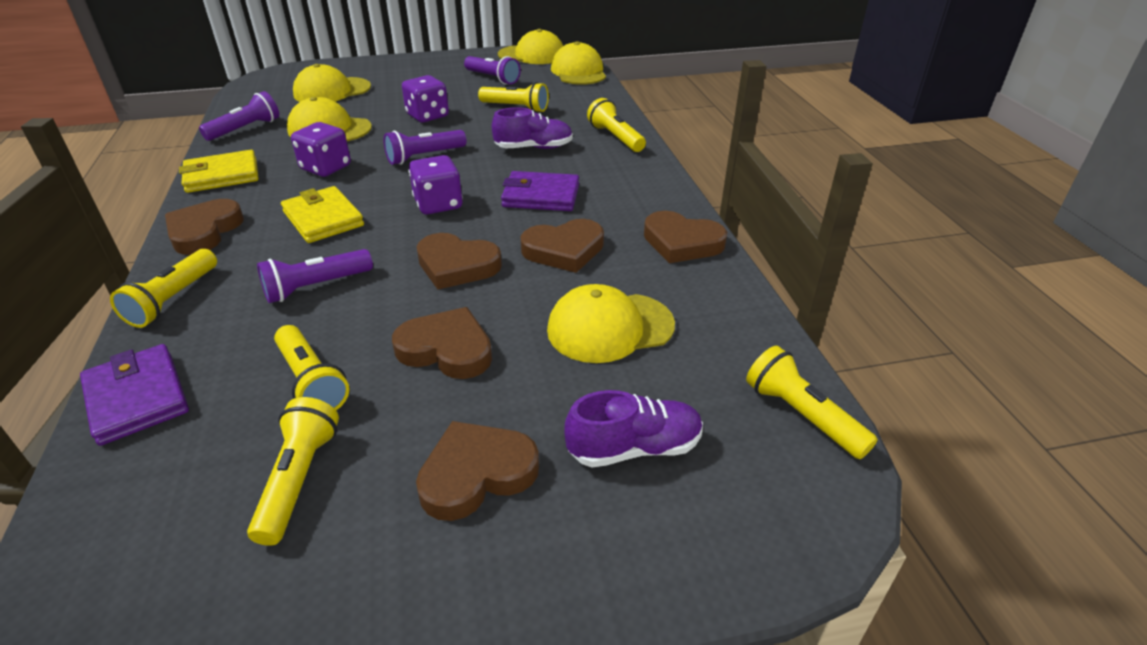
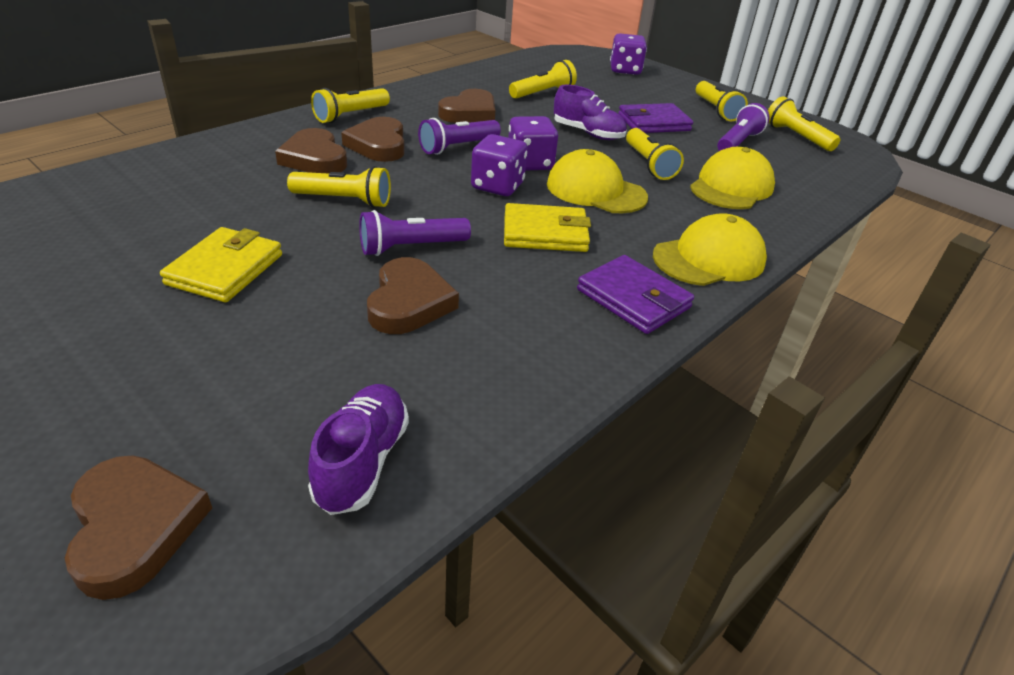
brown heart: [165,199,244,255] [392,307,492,379] [416,233,502,289] [416,421,539,521] [520,219,604,273] [644,211,727,263] = 6 -> [65,455,212,600] [275,128,347,174] [341,117,405,162] [367,257,459,334] [438,89,495,123] = 5
purple flashlight: [199,91,279,141] [257,249,373,303] [384,130,467,165] [464,56,521,85] = 4 -> [359,210,471,256] [418,118,501,155] [717,103,769,151] = 3
yellow cap: [287,97,372,141] [293,64,371,102] [498,29,563,64] [547,284,675,363] [551,41,606,85] = 5 -> [547,149,648,213] [653,213,767,286] [690,147,775,209] = 3

